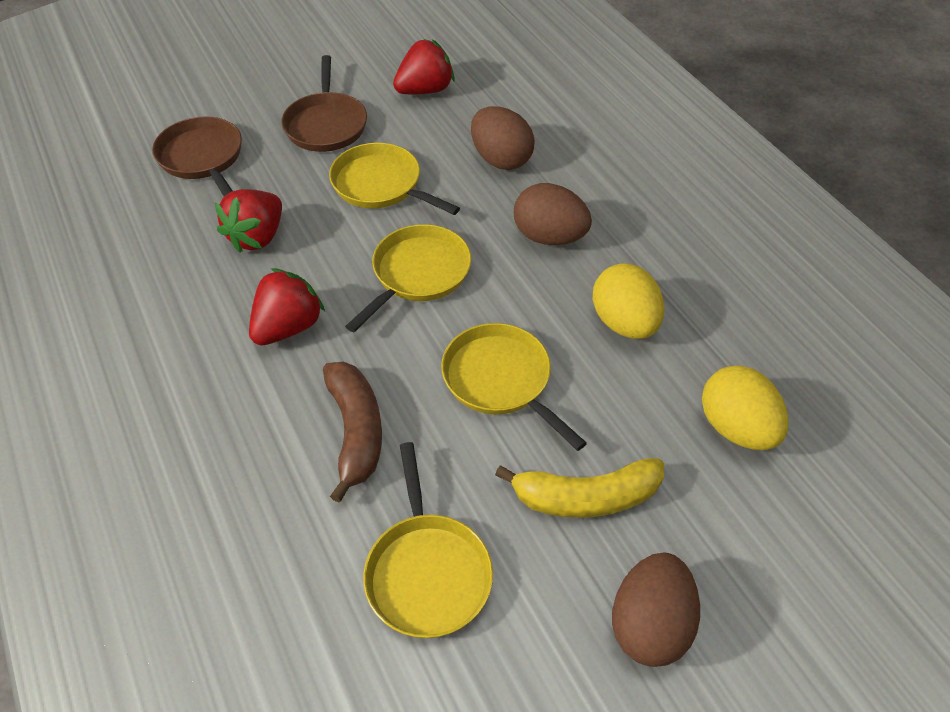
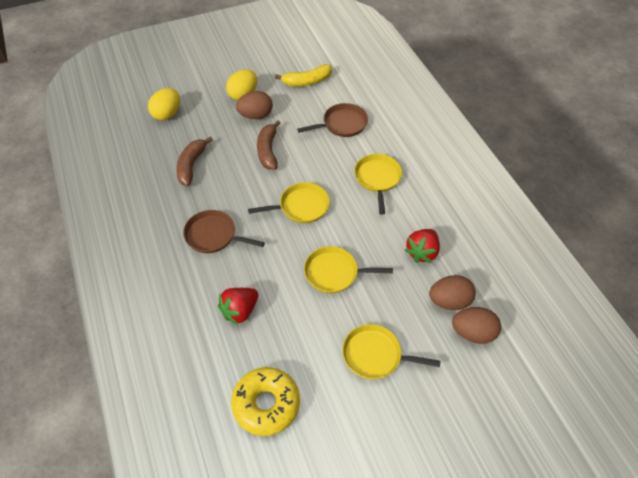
brown banana: [323,362,382,503] = 1 -> [176,136,213,186] [257,120,280,170] = 2
red strawberry: [215,189,282,253] [249,268,325,345] [393,39,454,94] = 3 -> [218,288,258,325] [405,229,440,263] = 2
yellow donut: none = 0 -> [231,367,300,436] = 1

